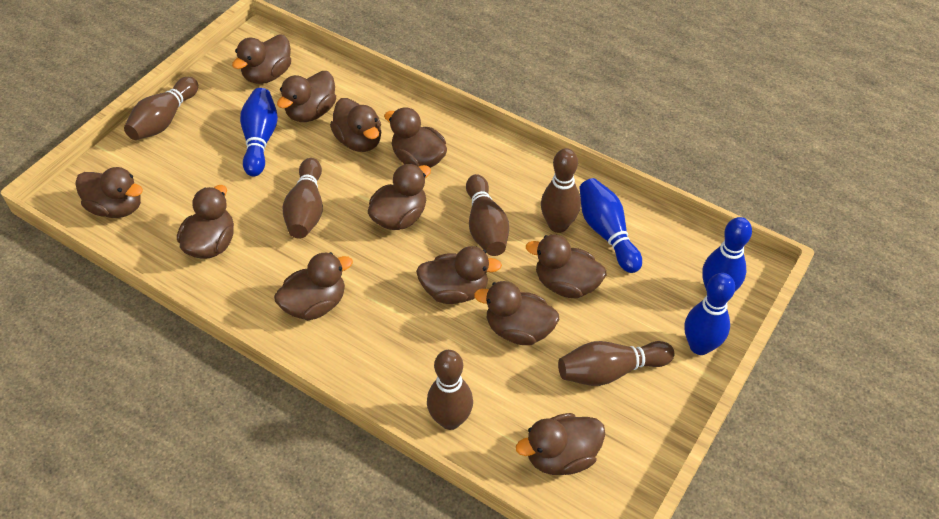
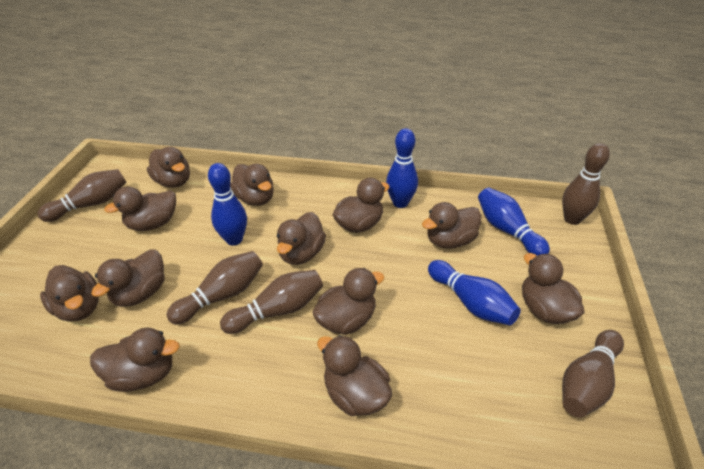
brown bowling pin: [124,77,198,140] [283,158,323,239] [427,350,473,430] [466,174,509,256] [541,148,581,233] [558,341,674,386] = 6 -> [38,169,126,222] [167,251,263,324] [220,270,323,334] [562,143,610,225] [562,330,624,418] = 5

